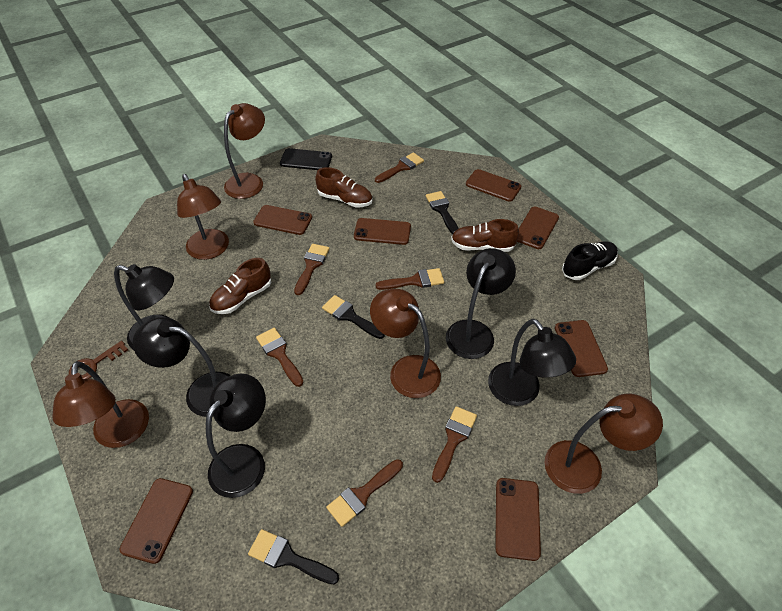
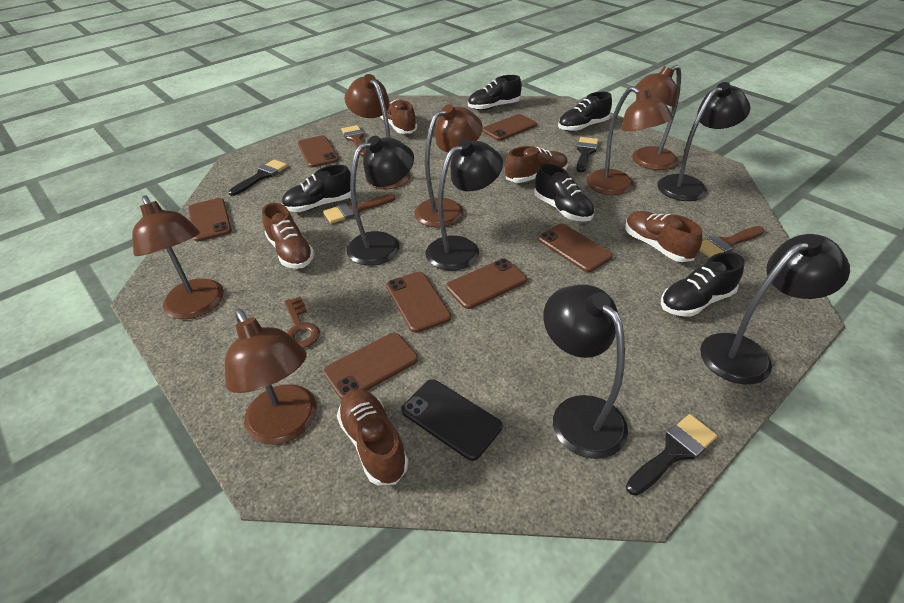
black shoe: [562,241,618,280] = 1 -> [281,165,351,212] [468,75,522,110] [534,164,594,222] [558,92,612,132] [661,252,745,317] = 5
brown brush: [256,328,304,387] [294,244,330,295] [326,459,403,527] [375,152,424,183] [375,268,444,290] [432,406,477,483] = 6 -> [323,194,396,224] [341,125,367,157] [699,226,765,258] = 3
brown lamp: [52,361,149,448] [177,174,229,260] [224,103,265,199] [370,289,441,398] [545,394,663,494] = 5 -> [132,195,224,319] [225,309,317,445] [345,74,411,189] [414,104,483,228] [586,86,673,195] [632,65,681,170] = 6
brown shoe: [209,258,271,314] [315,167,372,208] [451,219,519,252] = 3 -> [262,203,315,269] [337,389,409,486] [380,100,417,134] [505,146,568,183] [625,211,702,262] = 5

